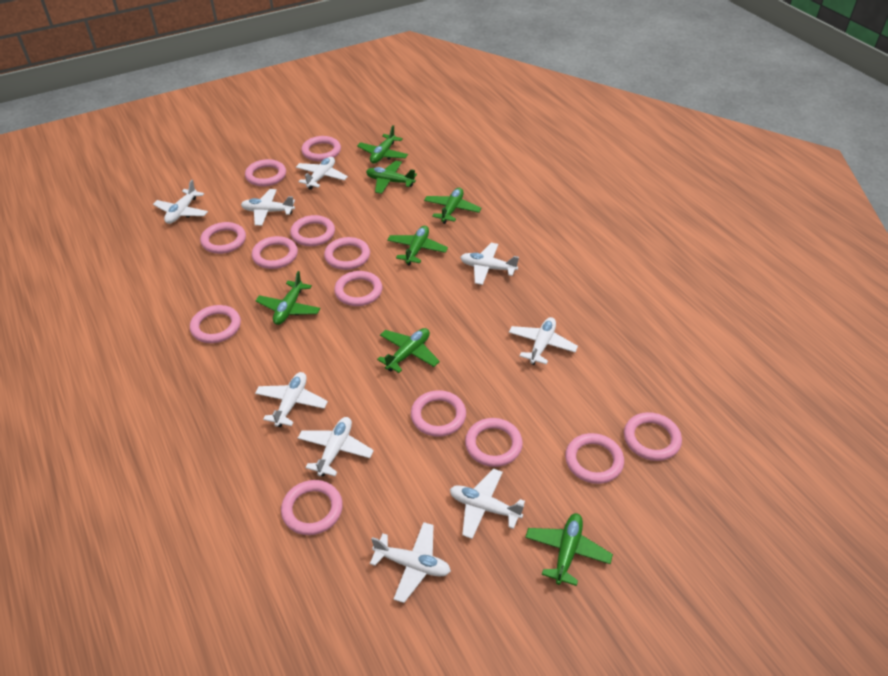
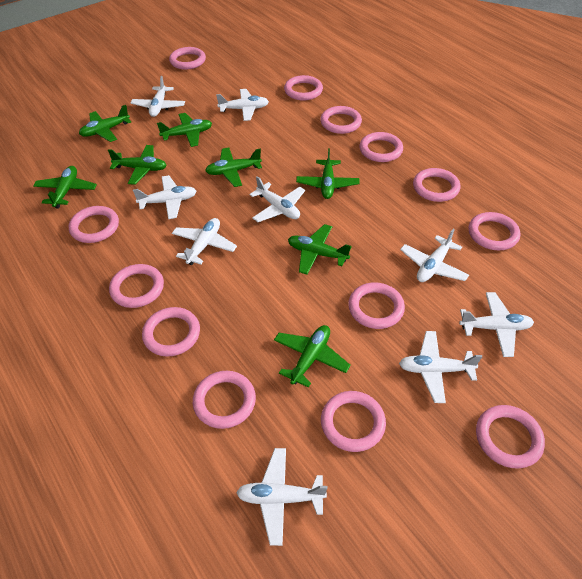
green plane: [256,271,320,325] [357,125,408,164] [366,161,417,194] [377,328,440,373] [387,226,448,266] [424,188,481,224] [525,513,613,586] = 7 -> [33,166,97,209] [79,105,131,142] [108,145,167,185] [157,113,212,147] [205,147,262,187] [274,325,351,388] [288,224,352,275] [296,148,360,199] = 8

